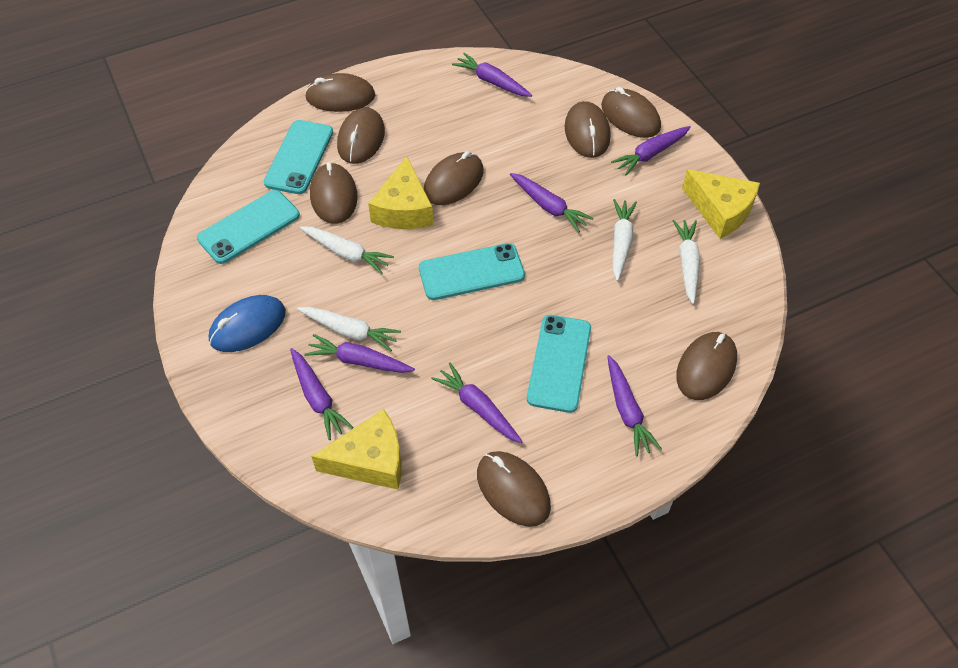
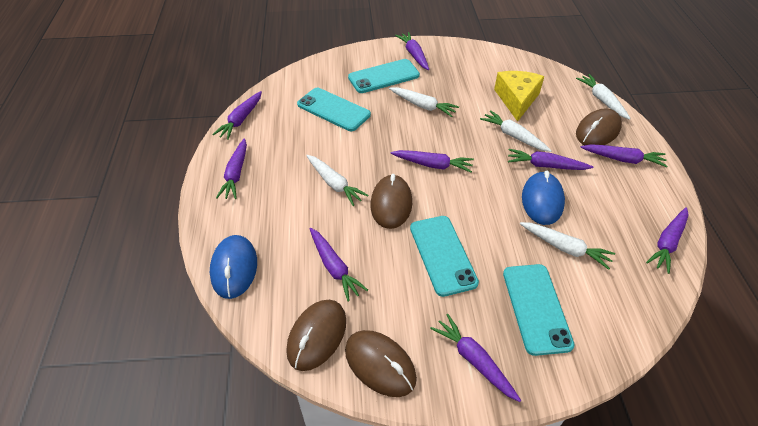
blue mouse: [209,295,286,352] = 1 -> [210,235,257,299] [522,171,565,225] = 2
brown mouse: [305,73,375,112] [310,162,357,224] [337,108,385,164] [424,151,484,205] [477,451,551,527] [564,101,611,158] [601,87,661,138] [676,332,737,400] = 8 -> [286,300,346,371] [345,330,417,397] [371,174,412,229] [576,108,622,145] = 4
purple carrot: [290,348,353,440] [304,334,415,373] [431,363,523,443] [452,53,532,97] [510,173,594,233] [607,355,662,457] [611,126,691,175] = 7 -> [212,91,262,140] [216,138,247,199] [310,228,368,301] [390,150,474,172] [395,32,429,70] [430,314,521,402] [508,149,593,170] [580,144,667,167] [646,207,688,274] = 9
white carrot: [297,307,401,351] [300,226,394,274] [613,199,637,281] [673,220,700,304] = 4 -> [306,155,369,206] [389,87,459,117] [480,110,552,152] [520,222,615,270] [576,74,631,120] = 5
yellow cheese: [311,409,401,490] [368,156,433,229] [682,169,760,239] = 3 -> [494,71,544,122] = 1

